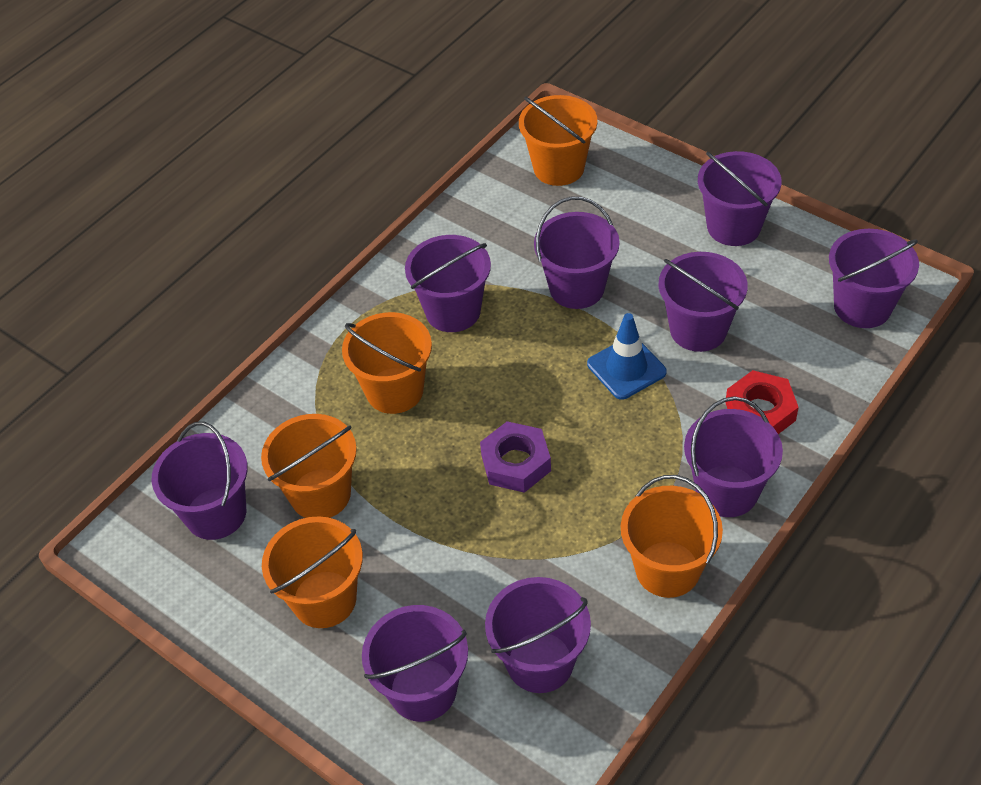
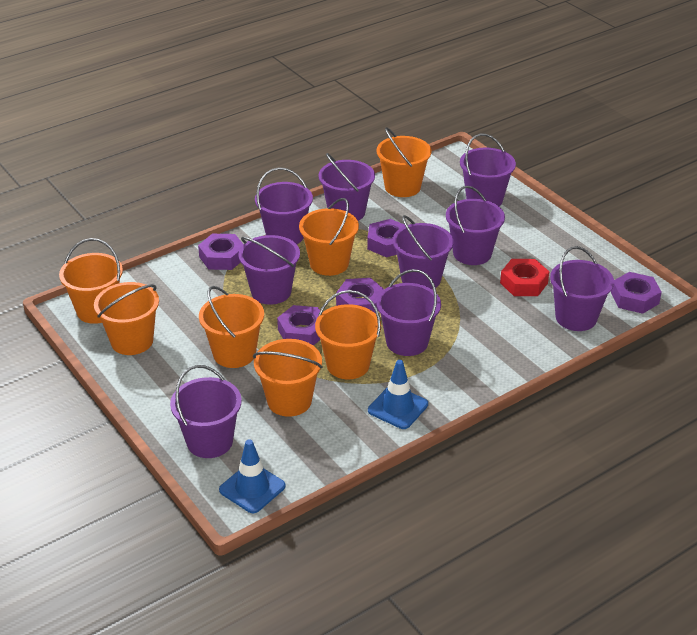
blue traffic cone: [587,313,667,400] = 1 -> [219,439,286,513] [368,360,428,429] = 2
orange bucket: [261,414,357,518] [262,516,363,628] [342,312,432,414] [519,95,597,186] [621,475,723,598] = 5 -> [59,238,123,324] [94,282,159,355] [199,286,264,368] [253,339,323,417] [299,198,359,276] [315,290,381,379] [377,127,431,197] = 7
purple nut: [480,421,551,493] = 1 -> [198,234,243,270] [277,305,320,346] [336,278,384,314] [367,219,405,257] [611,272,662,314] = 5

